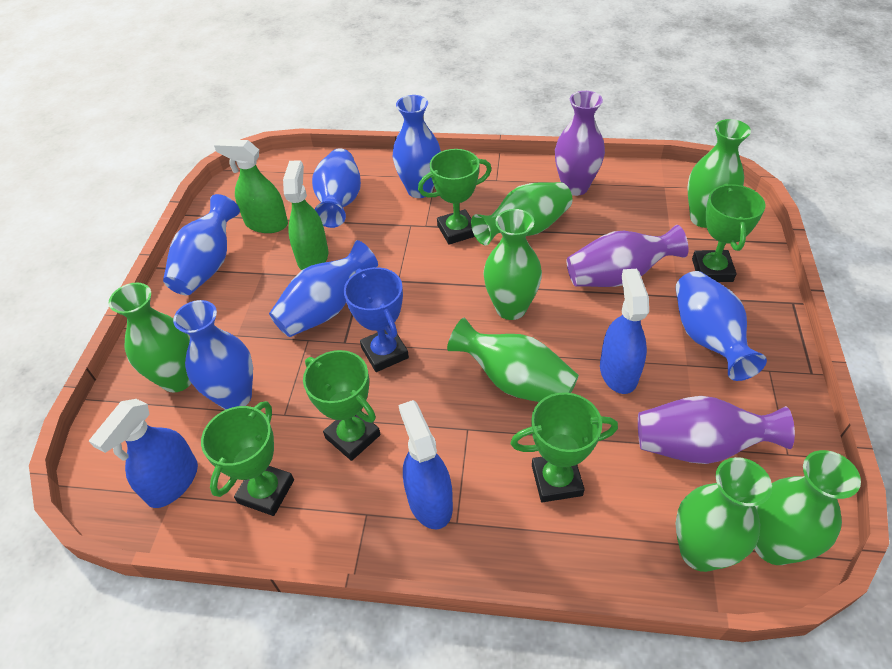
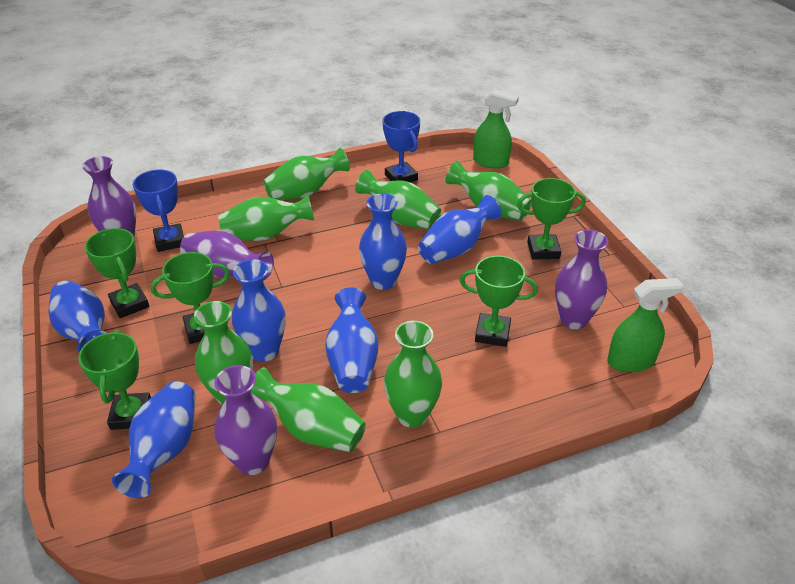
blue spray bottle: [89,399,198,508] [398,400,453,530] [600,269,649,394] = 3 -> none = 0
blue trophy: [344,267,409,372] = 1 -> [133,170,184,252] [382,111,420,183] = 2
purple vase: [555,91,605,196] [567,225,688,287] [638,396,795,464] = 3 -> [82,156,136,239] [180,230,274,280] [214,365,277,475] [555,229,609,329] = 4

